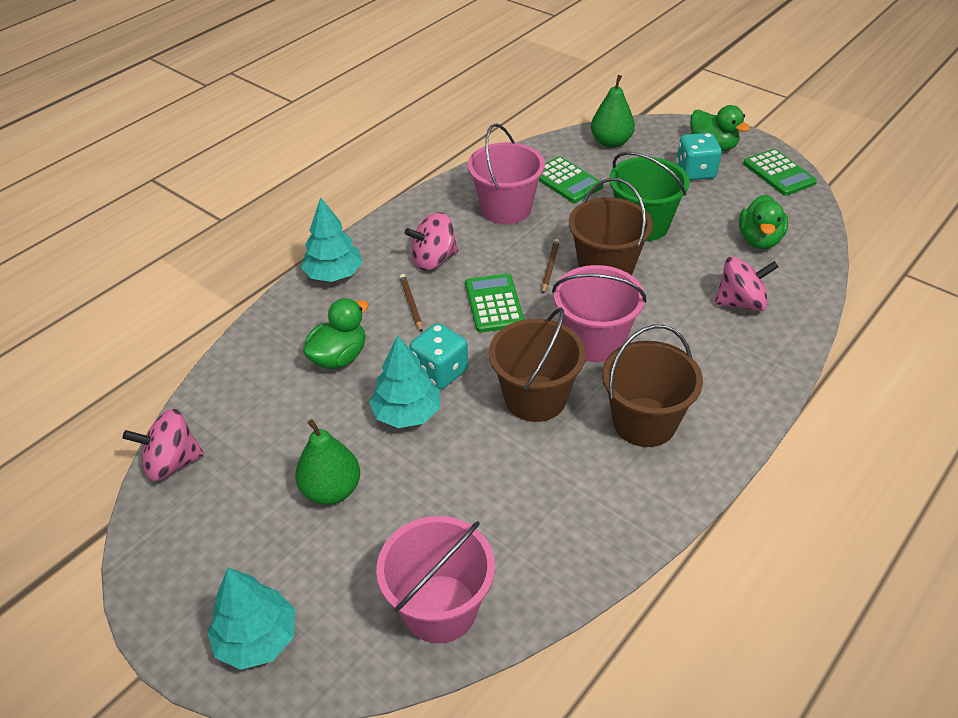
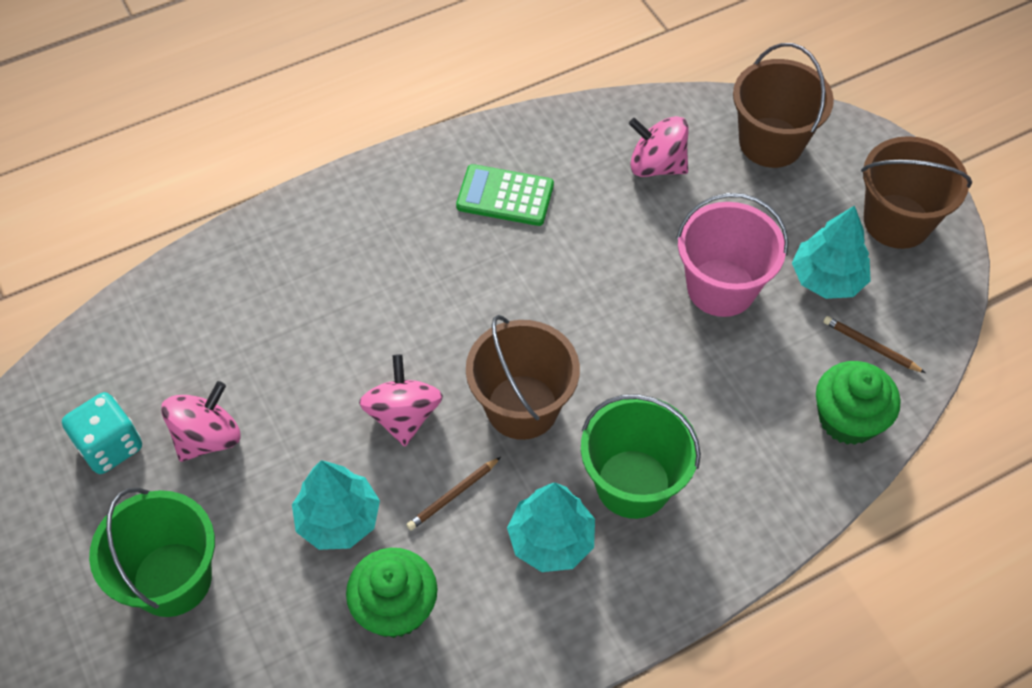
green bucket: [609,152,689,241] = 1 -> [89,487,215,617] [581,394,701,519] = 2
green calculator: [465,274,525,333] [539,156,603,203] [743,149,817,196] = 3 -> [456,164,554,226] = 1
green cupcake: none = 0 -> [346,548,438,638] [816,361,900,445] = 2
green duck: [303,298,368,369] [690,105,750,151] [739,195,788,249] = 3 -> none = 0
green pear: [295,419,360,505] [591,75,635,148] = 2 -> none = 0
pink bucket: [376,516,495,643] [468,123,545,224] [552,265,647,362] = 3 -> [676,193,789,317] = 1
turquoise dice: [409,323,468,389] [676,133,722,180] = 2 -> [62,392,142,474] = 1

